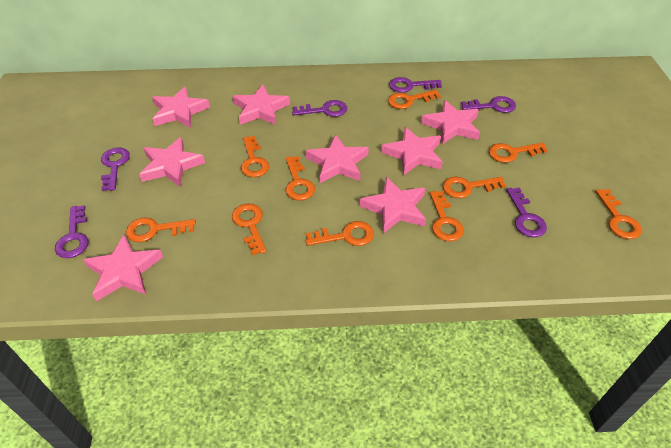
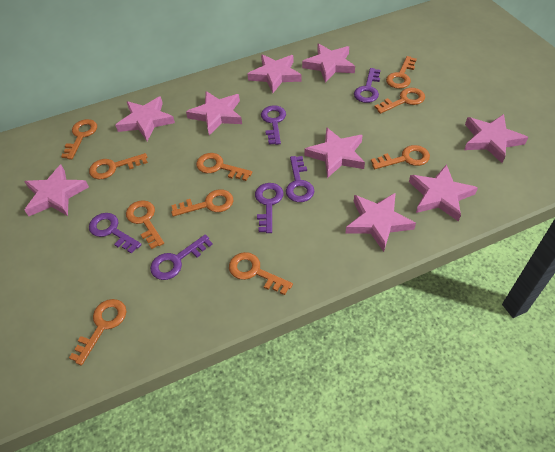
pink star: [83,234,163,301] [139,137,205,187] [152,86,210,128] [233,85,290,125] [306,134,369,183] [360,177,426,234] [381,127,443,175] [421,100,480,144] = 8 -> [24,165,89,216] [115,96,175,141] [186,91,242,135] [248,54,301,93] [302,44,355,82] [304,127,365,178] [345,192,416,252] [409,164,478,222] [464,114,528,163] = 9

